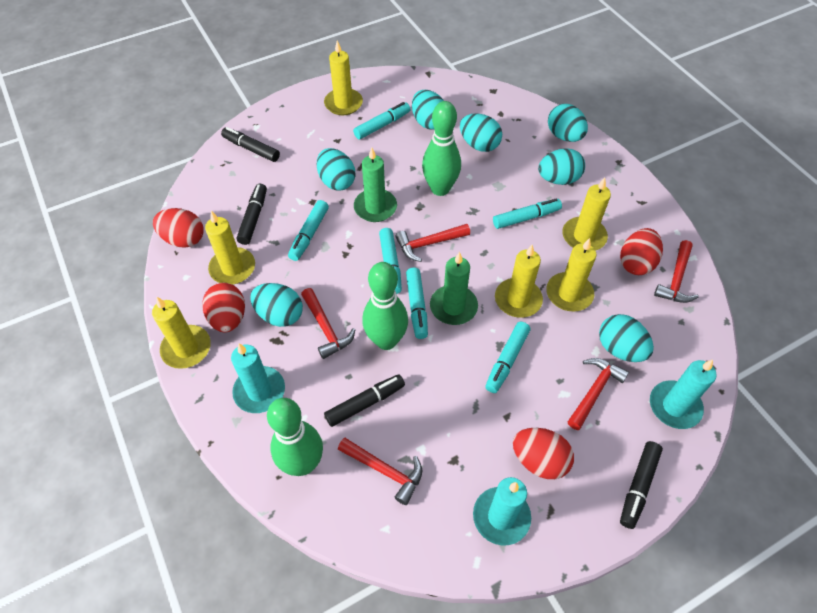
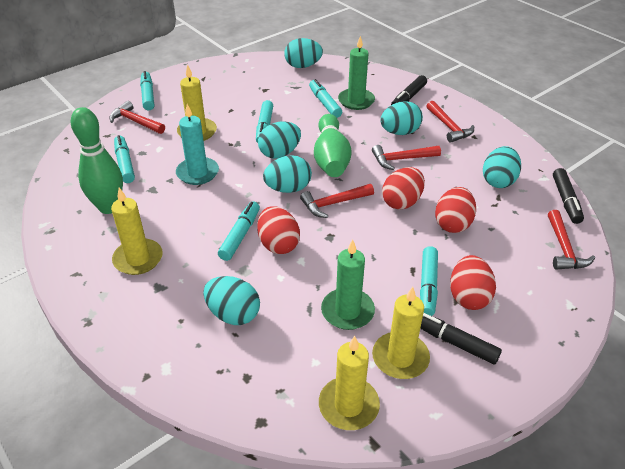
black marker: [221,127,280,162] [237,184,267,245] [324,374,405,427] [620,441,663,529] = 4 -> [391,75,427,105] [420,313,502,365] [553,168,584,224] = 3
green bowling pin: [267,398,323,476] [362,262,408,350] [422,101,461,196] = 3 -> [71,107,123,214] [314,114,352,177] = 2
turquoise candle: [231,343,285,413] [473,477,531,546] [650,360,717,429] = 3 -> [176,104,219,185] = 1
turquoise egg: [250,283,303,327] [317,148,355,191] [412,90,444,130] [460,113,502,152] [538,148,585,185] [548,104,588,142] [599,314,654,362] = 7 -> [203,276,260,325] [258,121,301,159] [263,155,312,193] [284,38,323,68] [380,101,423,135] [483,146,521,188] = 6
yellow candle: [152,297,211,369] [205,211,255,285] [324,40,363,115] [495,245,543,318] [546,238,596,311] [562,178,611,251] = 6 -> [111,188,163,275] [177,64,217,141] [319,336,380,430] [372,287,430,379] = 4

